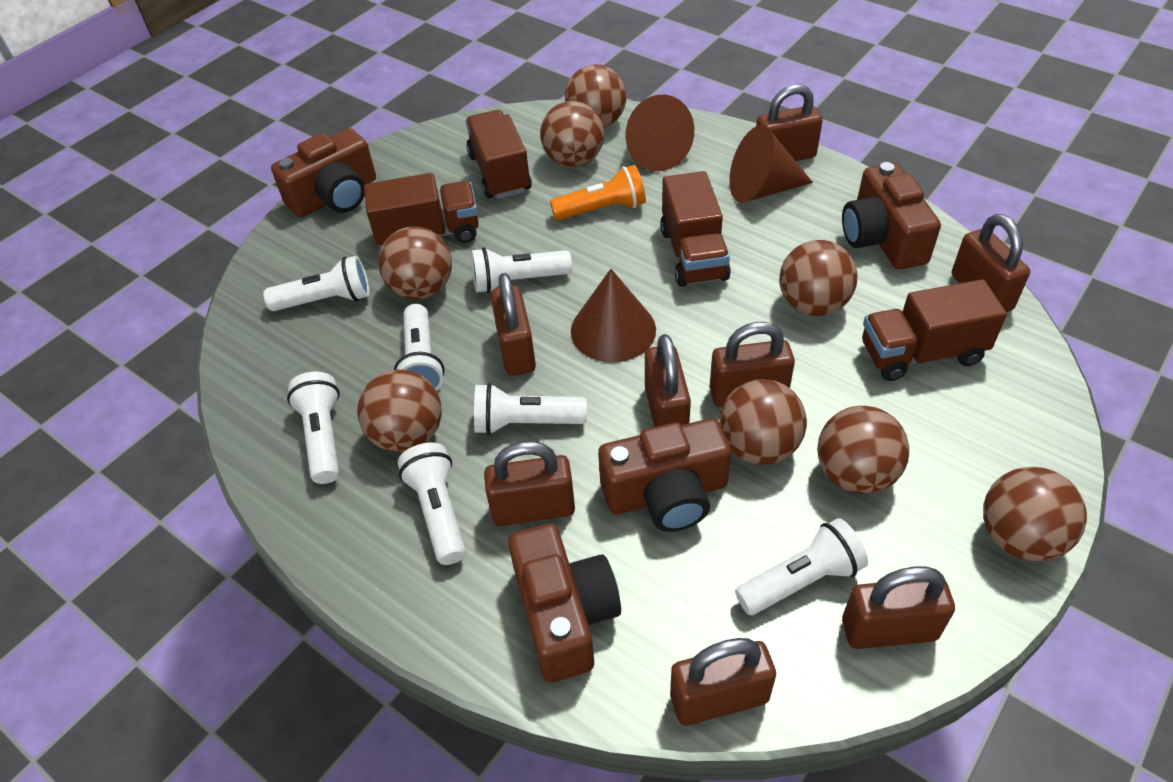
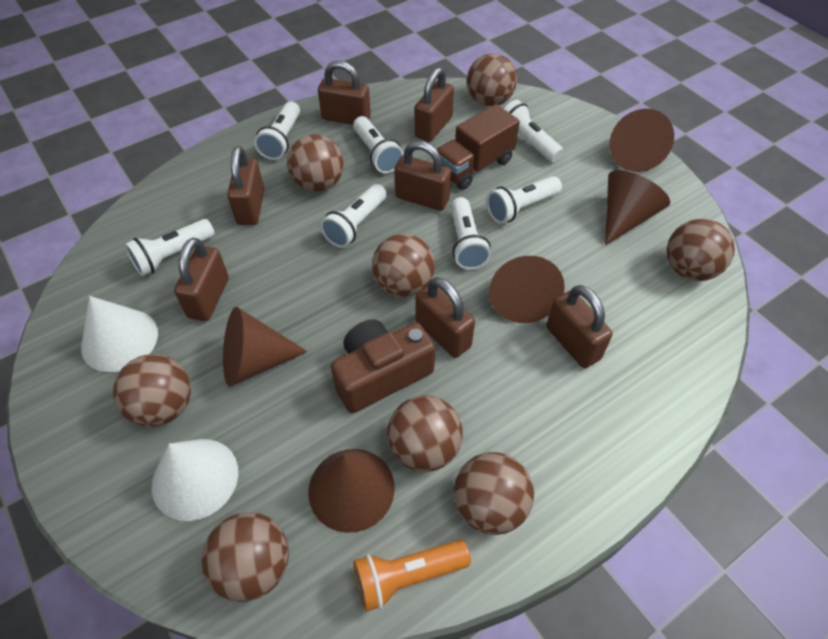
brown camera: [271,128,376,217] [508,523,621,682] [598,418,731,532] [842,162,941,270] = 4 -> [331,319,435,413] = 1
brown cone: [571,269,656,363] [626,95,695,171] [729,125,813,203] = 3 -> [223,307,308,387] [308,449,395,533] [489,256,565,323] [605,170,670,245] [609,109,674,172] = 5
brown padlock: [484,441,575,526] [491,273,536,376] [645,334,691,427] [670,638,776,725] [710,322,795,407] [756,84,823,161] [842,567,955,649] [952,214,1030,312] = 8 -> [174,238,229,321] [227,146,264,225] [318,61,371,125] [394,141,451,211] [414,68,454,142] [416,277,475,358] [546,285,613,368] = 7
brown truck: [364,173,479,247] [465,110,532,199] [660,171,731,287] [862,279,1007,381] = 4 -> [437,104,520,190] = 1
white cone: none = 0 -> [81,296,158,372] [152,439,238,521] = 2

